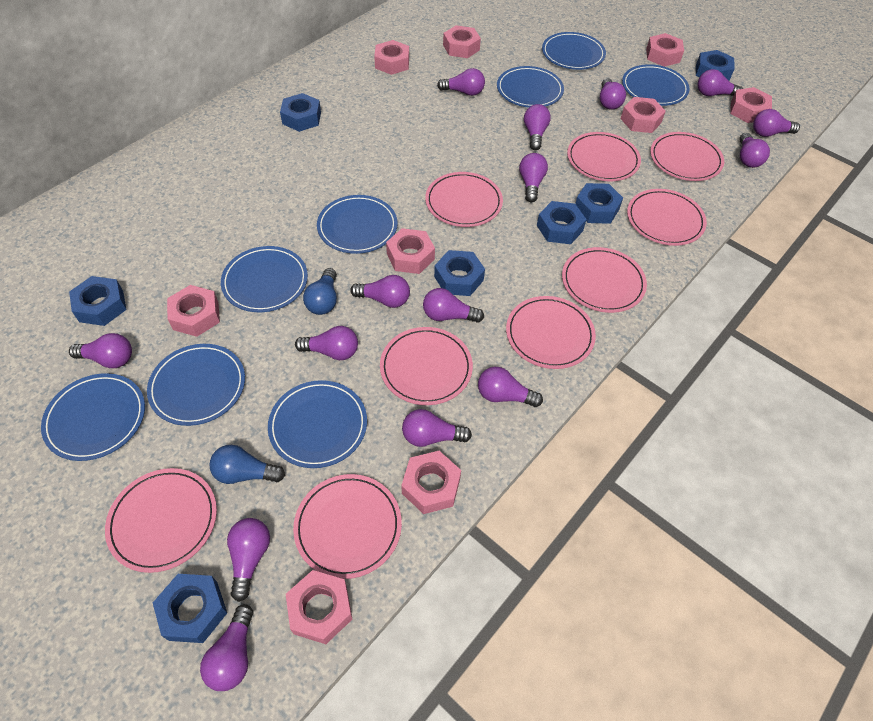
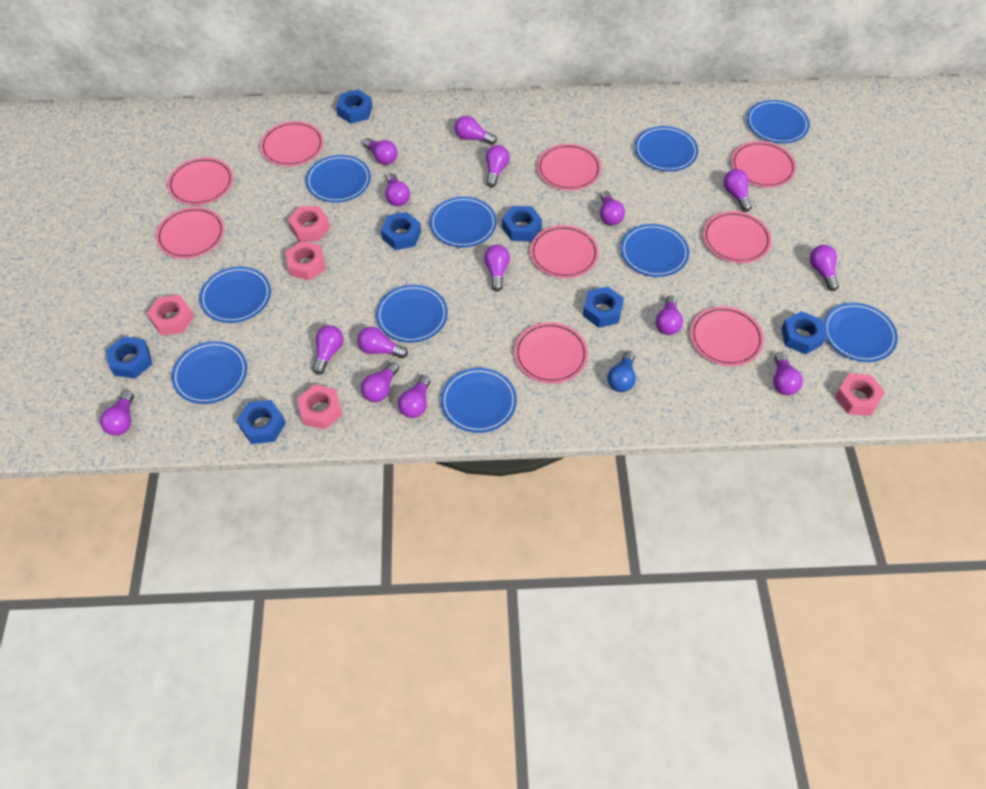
blue light bulb: [209,445,285,484] [303,268,337,315] = 2 -> [607,351,636,392] = 1
blue plate: [41,373,145,461] [147,344,245,426] [221,246,308,312] [268,380,367,468] [317,195,398,254] [497,66,564,108] [542,32,606,70] [622,64,690,106] = 8 -> [172,341,247,404] [199,266,271,323] [306,155,371,203] [376,285,448,343] [430,197,497,247] [441,368,517,433] [621,224,689,277] [635,126,698,172] [747,100,810,144] [823,303,898,362] = 10
pink nut: [167,285,220,337] [286,570,352,644] [374,40,409,75] [386,228,435,274] [401,451,461,514] [443,25,481,58] [621,97,666,133] [646,33,684,67] [730,87,772,123] = 9 -> [147,295,194,335] [285,241,325,281] [288,206,330,242] [297,384,342,429] [835,373,885,416] = 5

